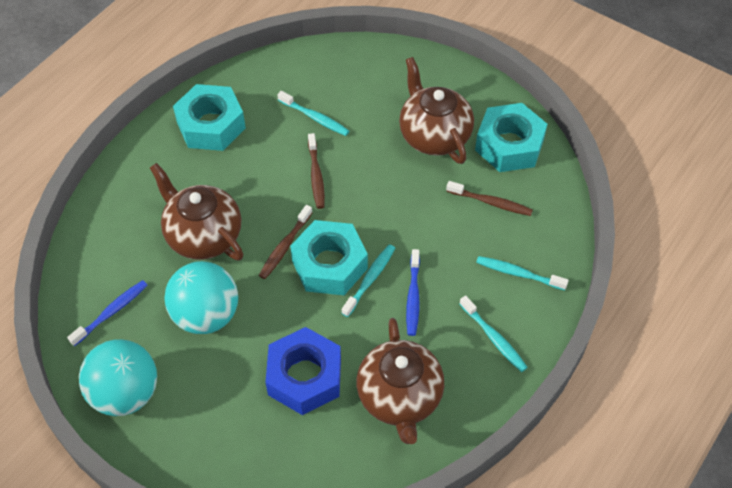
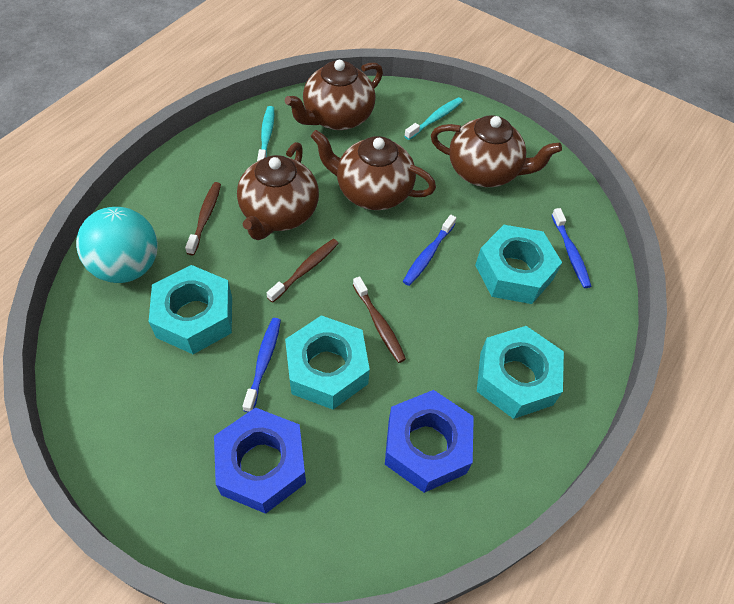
blue nut: [265,327,341,415] = 1 -> [214,407,306,514] [385,390,474,493] = 2
blue toothbrush: [67,280,147,346] [406,249,420,336] = 2 -> [242,318,281,412] [403,215,456,286] [552,208,591,288] = 3
brown teapot: [150,163,243,260] [357,318,444,444] [399,57,474,164] = 3 -> [237,142,319,240] [285,60,383,130] [311,130,436,210] [431,115,562,187] = 4
turquoise ball: [79,339,157,416] [164,261,238,334] = 2 -> [76,207,158,283] = 1
turquoise nut: [173,84,246,151] [290,220,368,295] [475,103,547,172] = 3 -> [149,265,232,354] [285,315,370,410] [475,225,562,304] [477,326,564,419] = 4
turquoise toothbrush: [277,91,349,136] [342,244,395,317] [460,295,528,372] [476,256,569,290] = 4 -> [257,106,274,161] [404,97,463,140] = 2

